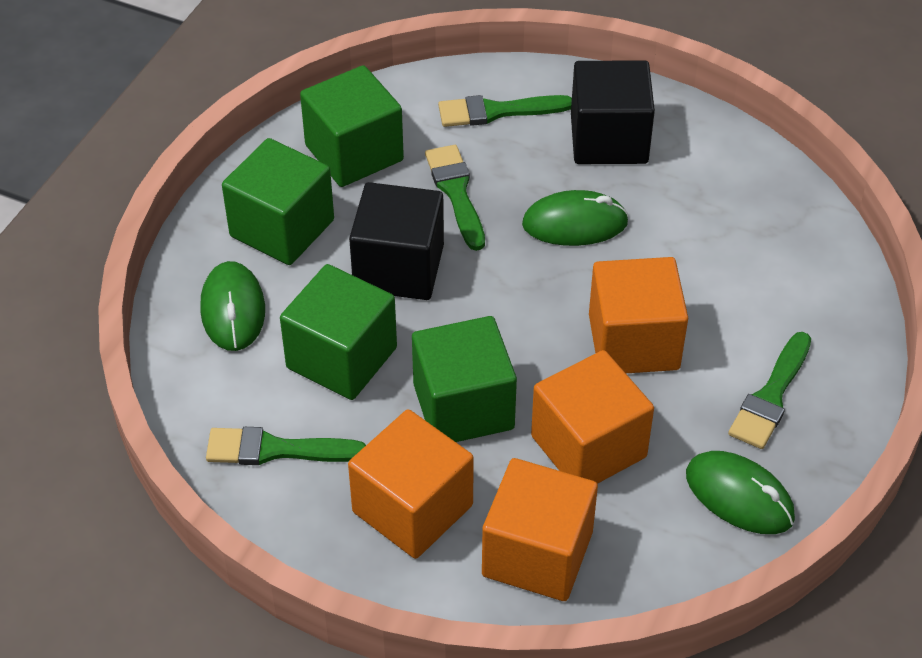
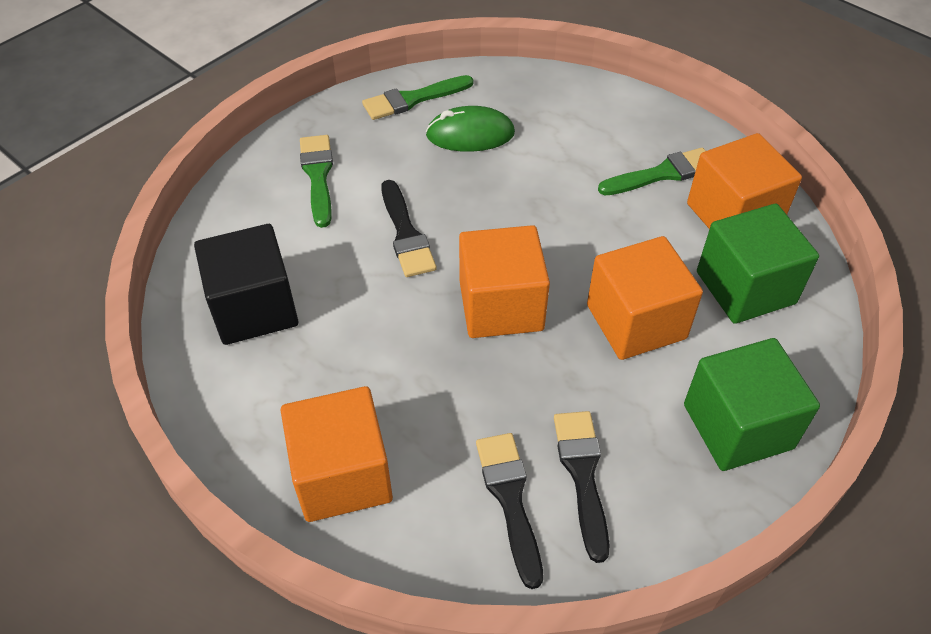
black brush: none = 0 -> [381,180,436,277] [476,433,543,589] [554,411,610,563] = 3
black cube: [349,182,444,300] [571,60,655,164] = 2 -> [194,224,298,345] = 1
green brush: [206,427,366,465] [425,145,485,251] [438,95,572,127] [728,332,811,449] = 4 -> [300,135,333,228] [362,75,473,120] [598,148,706,195] = 3
green cube: [222,138,334,265] [280,264,397,400] [300,65,404,187] [412,316,517,442] = 4 -> [684,338,820,471] [697,204,819,324] = 2
green mouse: [200,261,265,351] [522,190,629,246] [686,451,795,534] = 3 -> [426,106,515,152] = 1

